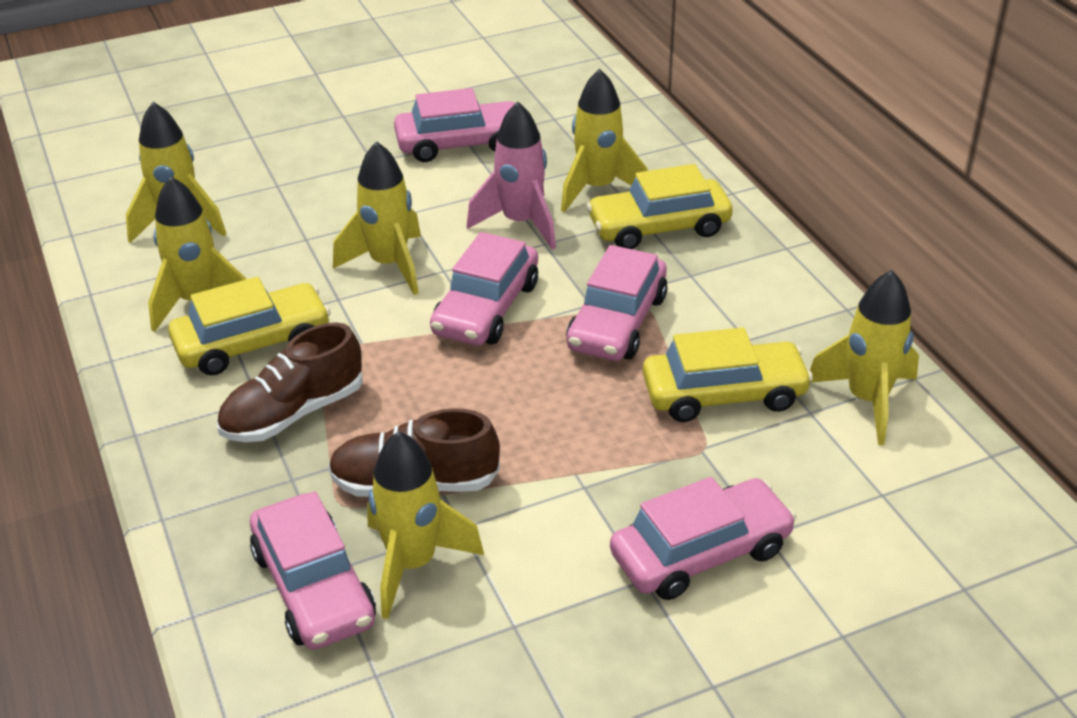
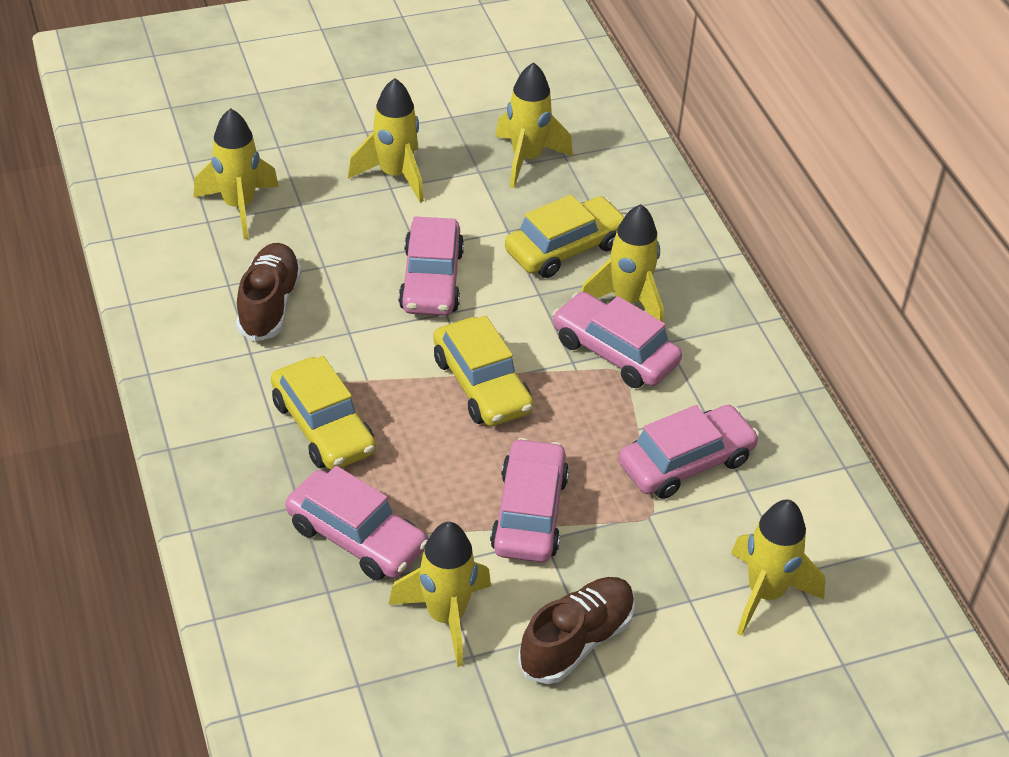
pink rocket: [466,101,556,250] = 1 -> none = 0

